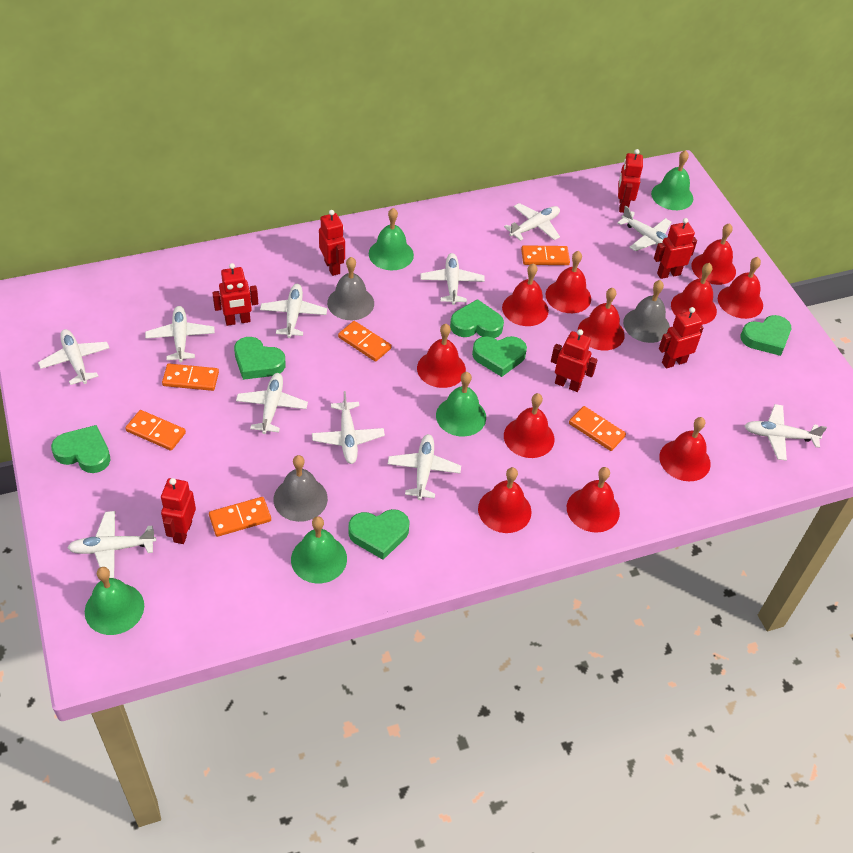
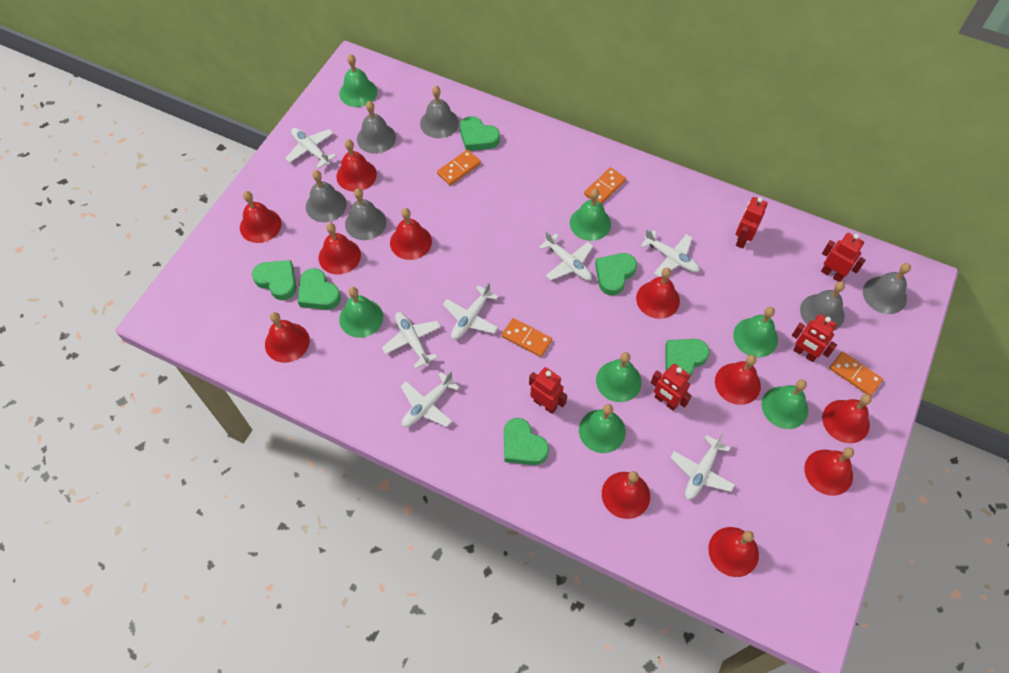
green bell: [85,567,144,635] [291,516,347,583] [369,208,414,270] [436,372,486,437] [651,150,693,210] = 5 -> [339,54,377,107] [339,287,383,338] [570,189,611,241] [579,404,626,453] [596,352,642,402] [733,307,778,357] [762,380,808,429] = 7
grey bell: [274,455,328,522] [327,257,374,320] [623,280,670,343] = 3 -> [306,170,347,222] [345,188,387,240] [357,101,396,154] [420,86,459,138] [800,281,845,331] [863,263,911,314] = 6
orange domino: [126,410,186,451] [162,364,219,391] [209,497,271,537] [338,321,392,362] [521,245,570,265] [569,406,626,451] = 6 -> [437,150,481,185] [502,318,552,357] [584,167,626,204] [829,351,883,396] = 4
red robot: [161,478,196,544] [212,263,258,326] [319,210,345,276] [551,329,598,392] [618,149,643,213] [654,218,697,279] [659,307,704,369] = 7 -> [529,367,567,414] [651,364,692,411] [736,197,768,248] [792,314,837,362] [821,233,866,282] = 5
white plane: [38,329,109,385] [67,511,156,578] [145,306,215,362] [236,373,308,434] [260,284,327,338] [312,391,385,464] [388,434,461,500] [420,253,485,305] [504,203,560,241] [617,206,671,251] [745,404,827,461] = 11 -> [285,128,336,168] [382,312,441,369] [400,372,460,427] [443,282,498,340] [539,231,593,281] [640,229,700,277] [670,434,735,500] = 7

